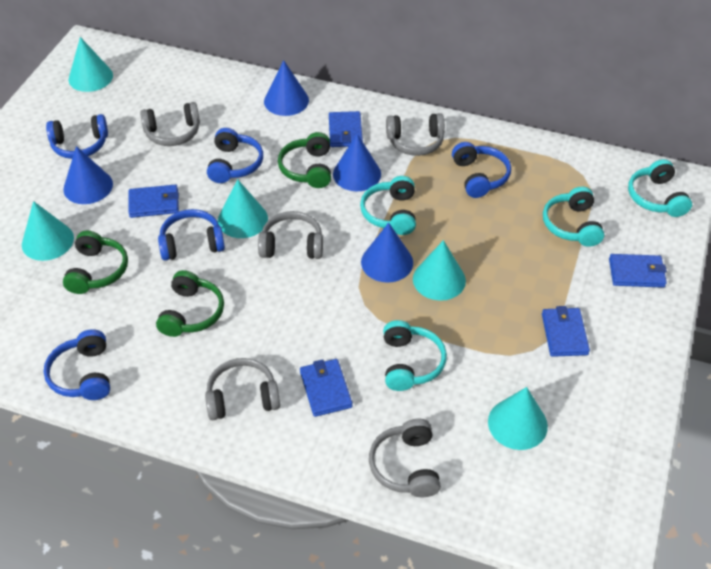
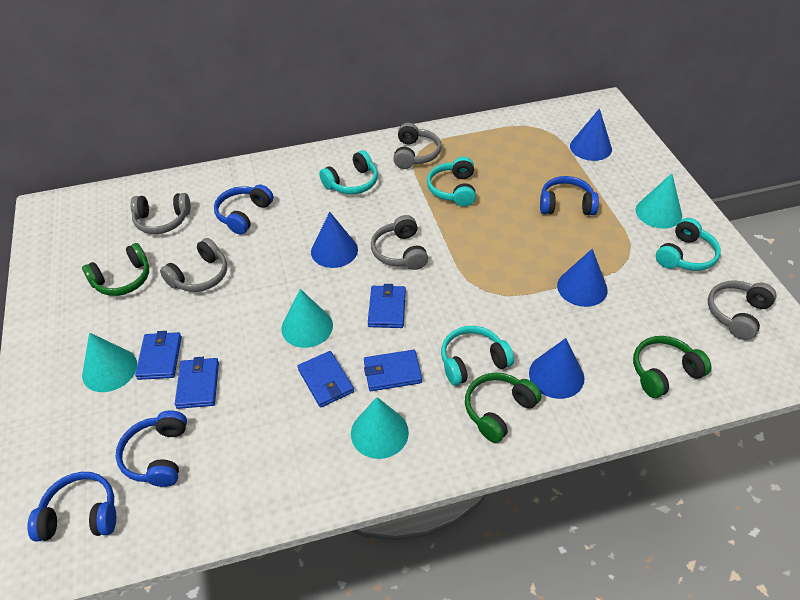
blue headphones: [44,329,110,400] [46,114,108,159] [158,209,225,261] [207,128,263,183] [452,142,511,198] = 5 -> [27,472,116,541] [116,410,187,487] [214,184,274,234] [540,176,599,215] = 4
turquoise cone: [22,201,74,261] [69,37,113,92] [218,179,268,238] [413,240,466,301] [488,387,548,450] = 5 -> [82,333,137,392] [281,289,333,348] [351,397,409,459] [636,173,682,229] = 4

